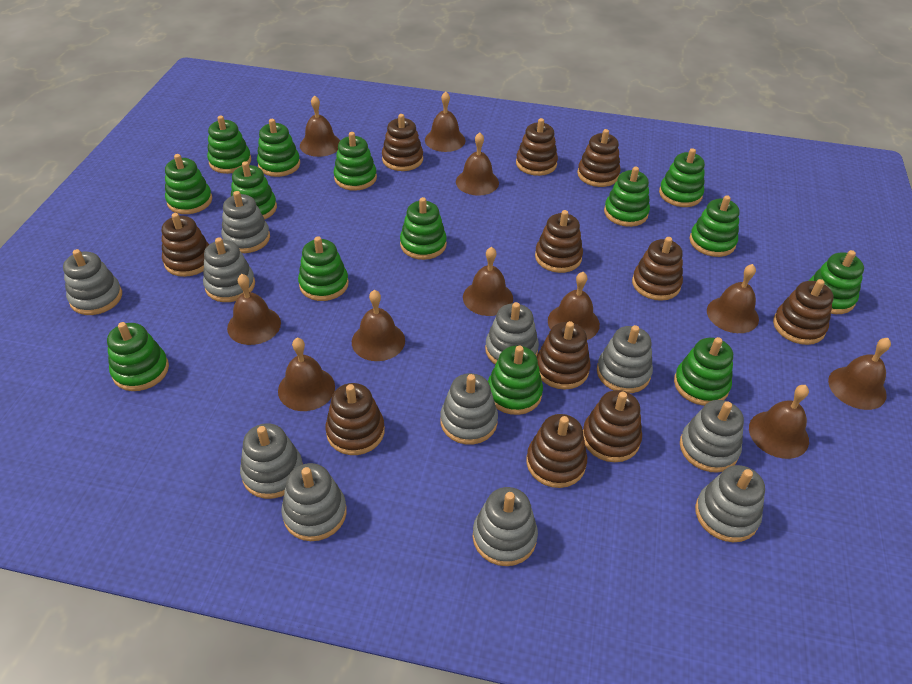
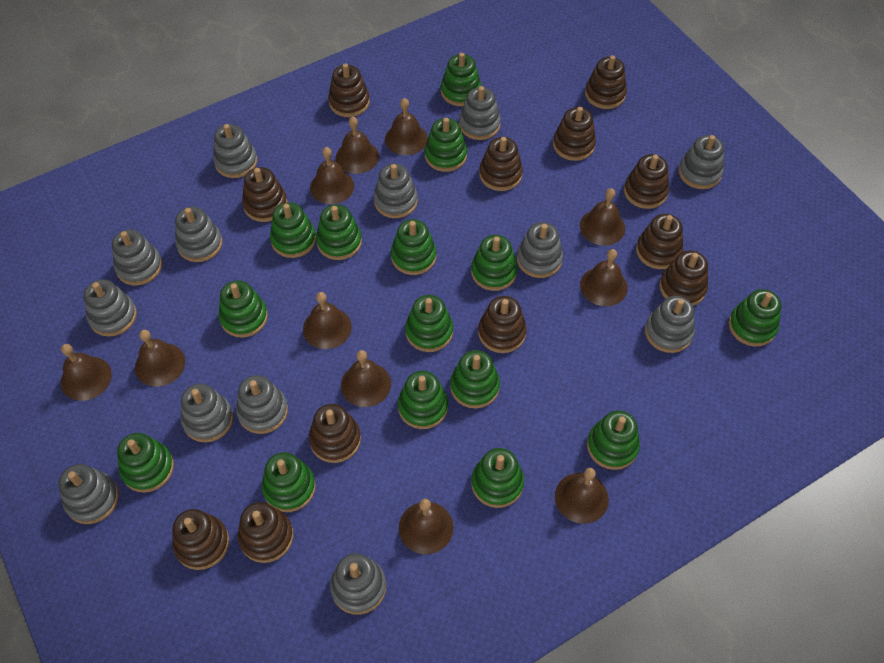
brown stacking toy: [162,213,209,277] [325,383,385,455] [382,114,423,171] [516,118,558,176] [526,414,587,488] [535,210,583,273] [537,321,591,390] [577,129,621,187] [583,390,642,462] [632,237,683,301] [773,279,834,345] = 11 -> [172,509,229,570] [238,502,293,563] [242,167,288,222] [309,404,361,463] [328,63,370,117] [478,296,527,353] [479,137,523,191] [553,107,596,161] [585,55,627,109] [624,154,669,209] [636,214,683,269] [660,251,708,306] = 12
green stacking toy: [107,322,169,391] [165,154,212,214] [207,115,251,174] [231,161,277,219] [257,119,300,177] [298,236,349,301] [334,132,377,191] [400,197,447,260] [488,346,543,415] [604,167,650,227] [659,148,705,207] [674,337,733,406] [690,195,740,257] [809,250,864,314] = 14 -> [117,433,174,493] [219,280,268,338] [262,452,316,512] [270,202,316,258] [316,204,362,260] [391,219,436,275] [398,371,448,429] [405,295,453,352] [425,118,467,172] [441,53,481,106] [450,350,500,409] [471,235,518,291] [471,448,524,508] [587,411,640,470] [729,289,781,347] = 15
grey stacking toy: [63,249,122,315] [203,237,255,302] [221,191,270,253] [240,423,303,499] [281,463,347,541] [440,373,498,445] [473,487,538,566] [485,302,539,364] [597,325,653,393] [680,400,744,472] [695,465,765,542] = 11 -> [58,464,119,524] [84,279,137,337] [112,229,162,286] [175,207,222,262] [181,384,233,442] [213,124,257,178] [236,375,288,434] [330,553,386,615] [374,164,418,218] [459,86,501,140] [517,222,563,278] [645,296,695,353] [679,135,724,189] = 13

